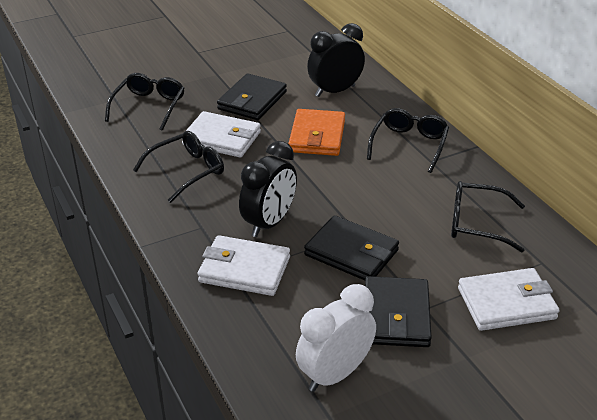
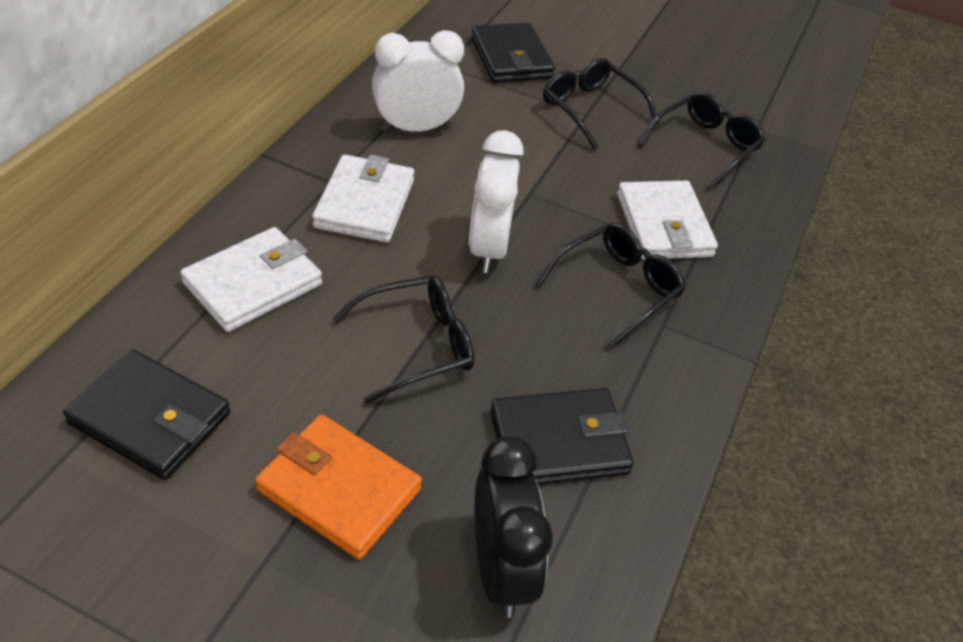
black clock: [239,141,297,237] [307,23,365,97] = 2 -> [474,436,553,618] = 1
white clock: [296,284,376,392] = 1 -> [372,30,464,132] [469,130,524,273] = 2

